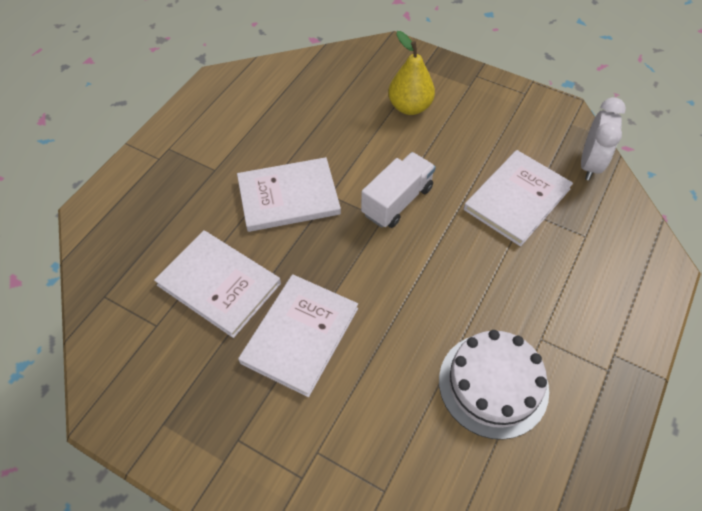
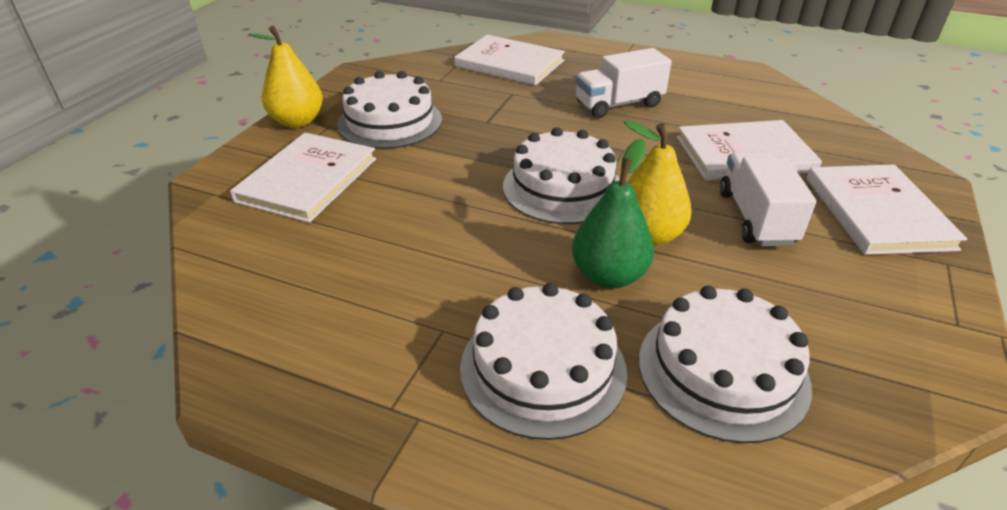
green pear: none = 0 -> [572,138,654,288] = 1
white cake: [439,330,549,440] = 1 -> [337,71,442,149] [460,283,627,440] [503,127,620,224] [639,286,812,443] = 4
white clock: [581,97,626,180] = 1 -> none = 0
white truck: [361,152,436,228] = 1 -> [575,48,672,118] [720,152,816,246] = 2
yellow pear: [388,31,435,115] = 1 -> [249,26,323,128] [624,120,692,246] = 2

